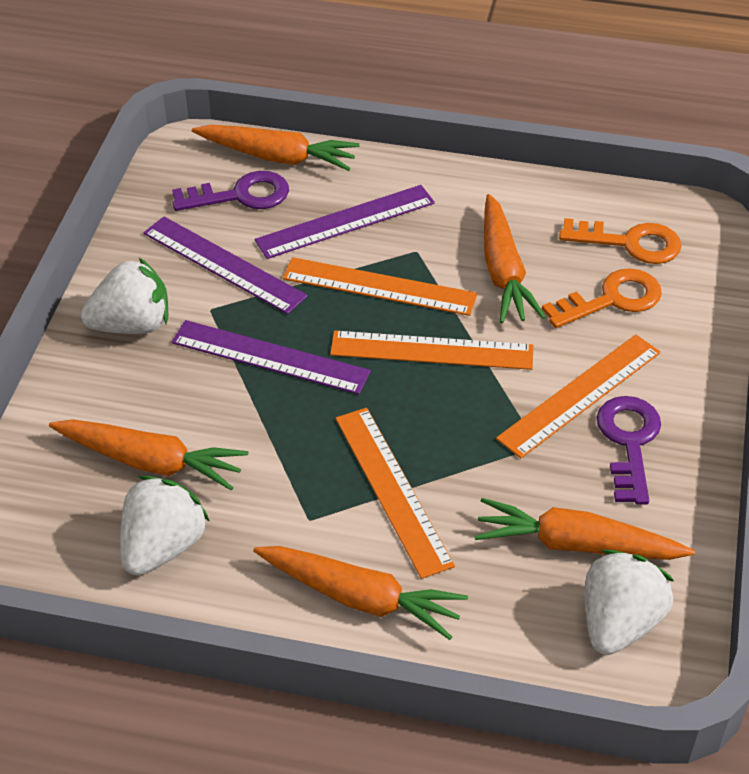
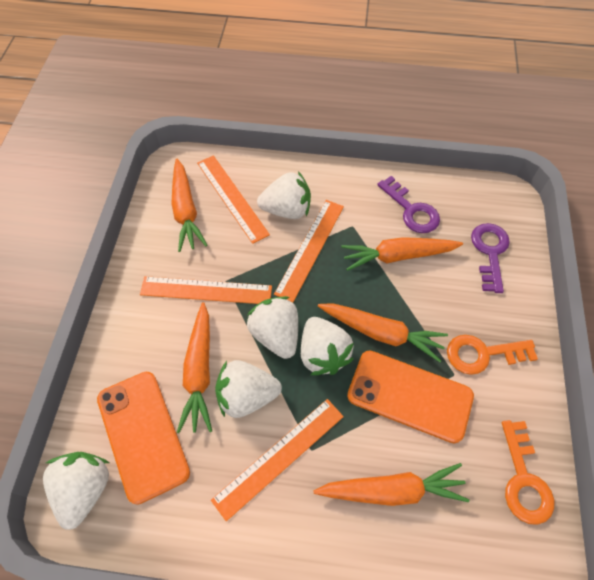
orange phone: none = 0 -> [97,372,190,505] [347,350,474,443] = 2
purple ruler: [143,217,308,314] [172,320,371,394] [255,185,435,259] = 3 -> none = 0
white strawberry: [81,258,168,334] [120,476,210,576] [585,550,674,655] = 3 -> [43,452,109,530] [215,360,282,418] [247,296,298,359] [257,171,311,219] [301,317,354,375] = 5

